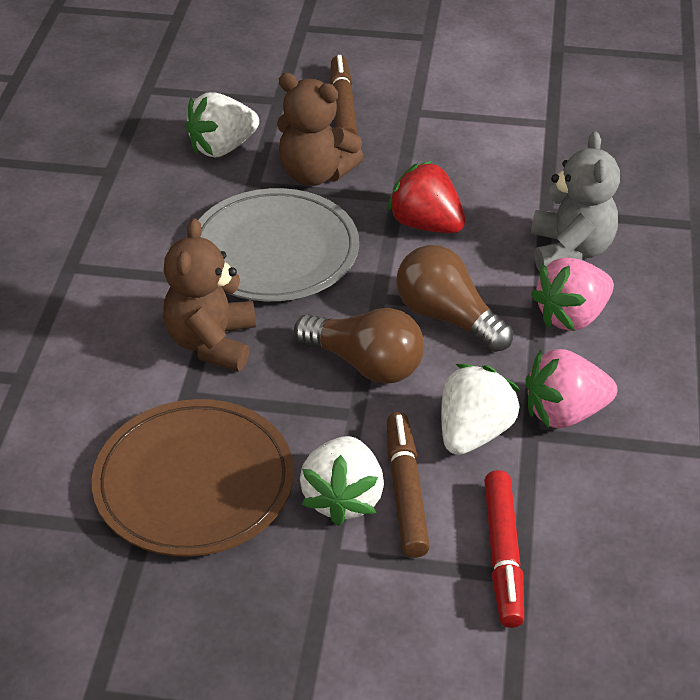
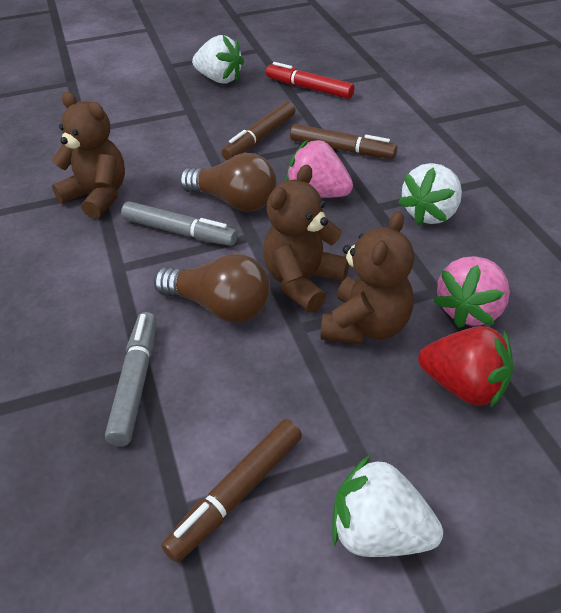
brown marker: [330,55,357,135] [387,412,430,558] = 2 -> [161,419,302,563] [221,101,296,160] [290,124,397,159] = 3
brown plate: [92,399,294,556] = 1 -> none = 0
brown teddy bear: [163,218,256,371] [277,73,364,186] = 2 -> [52,92,125,219] [263,165,349,312] [321,211,414,345] = 3
grey marker: none = 0 -> [105,312,157,446] [121,201,238,246] = 2
grey plate: [198,188,359,301] = 1 -> none = 0
grey teddy bear: [531,131,620,272] = 1 -> none = 0

